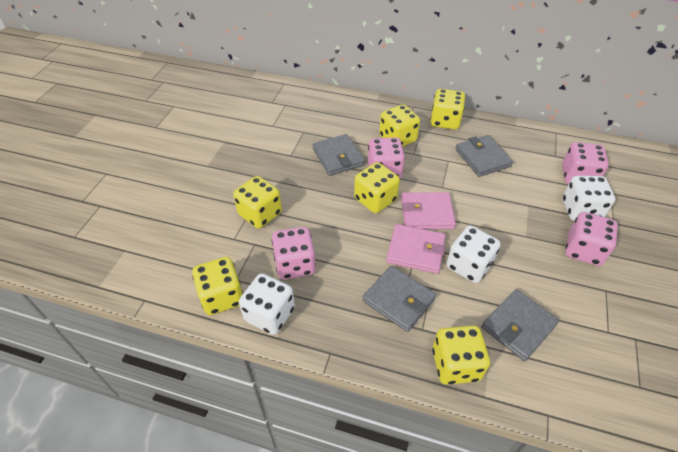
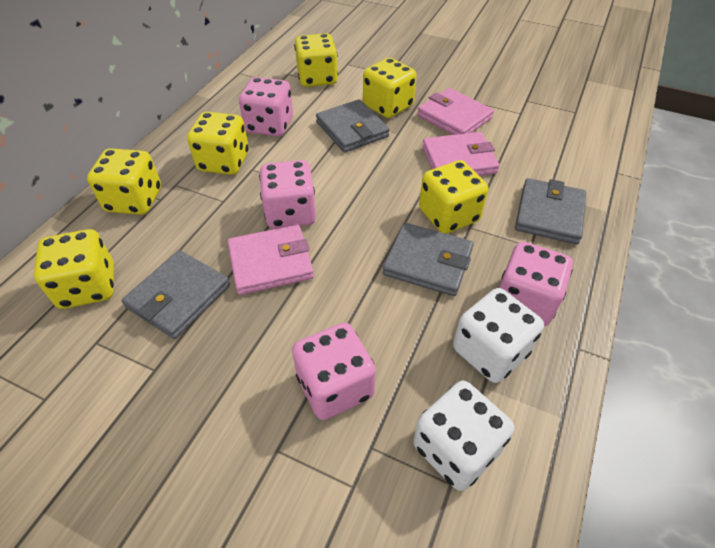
pink wallet: [386,224,445,274] [401,192,456,229] = 2 -> [227,225,314,295] [417,88,494,135] [422,132,500,176] = 3
white dice: [239,273,295,335] [446,226,500,283] [562,176,615,221] = 3 -> [413,381,514,491] [453,288,544,383] = 2

